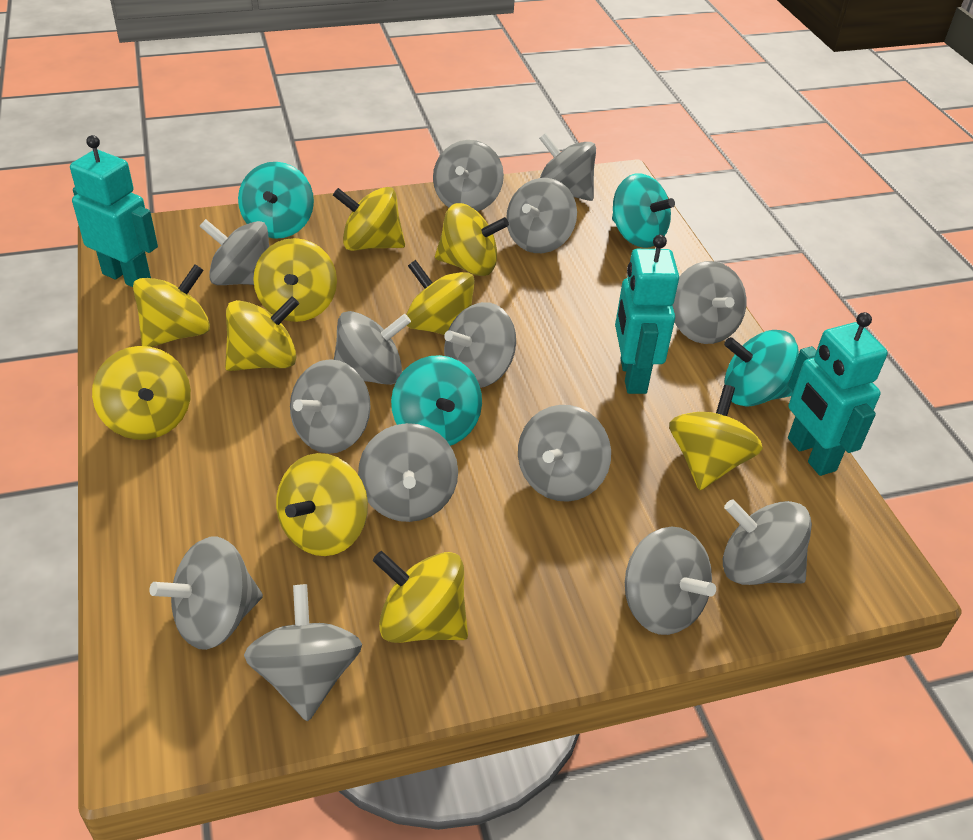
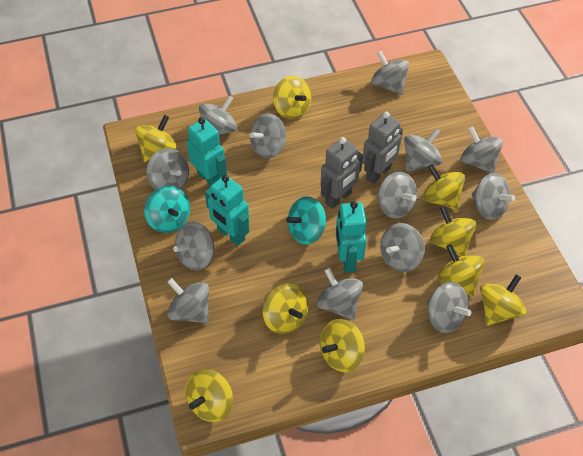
grey robot: none = 0 -> [320,137,363,209] [362,112,403,184] = 2
grey spinning top: [149,536,263,650] [199,219,269,285] [244,584,362,721] [290,359,371,454] [334,311,411,385] [358,423,458,522] [433,140,504,212] [444,302,516,388] [506,178,577,253] [518,405,611,502] [539,133,596,201] [625,527,716,635] [672,261,747,344] [723,499,812,585] = 14 -> [146,148,189,190] [167,278,209,324] [173,222,214,271] [199,96,237,135] [250,114,286,159] [317,268,363,320] [371,51,409,95] [378,172,417,219] [380,223,425,272] [404,128,442,172] [427,282,471,333] [461,127,503,173] [471,173,515,220] = 13
turquoise spinning top: [238,162,314,239] [391,355,482,446] [612,173,675,248] [724,330,799,407] = 4 -> [144,186,190,233] [286,196,326,245] = 2
yellow spinning top: [92,346,191,440] [133,265,210,347] [225,296,299,371] [253,238,337,322] [276,453,368,556] [333,187,405,251] [373,551,468,643] [406,260,475,335] [435,203,509,276] [669,385,763,490] = 10 -> [135,115,176,162] [185,369,233,422] [262,283,308,334] [273,76,311,120] [320,319,365,372] [423,164,465,210] [430,206,476,257] [438,244,485,296] [480,274,526,326] = 9

